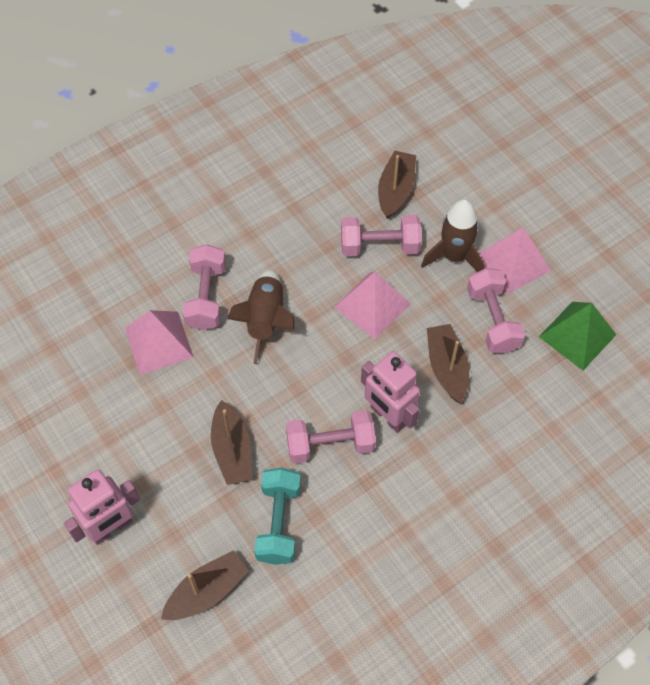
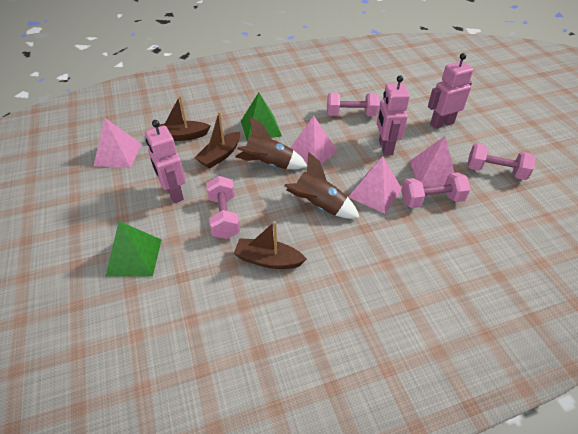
brown boat: [161,550,249,620] [211,400,253,485] [378,151,416,219] [427,324,469,403] = 4 -> [155,95,211,141] [194,112,240,169] [234,221,307,269] = 3
green pyramid: [539,302,617,371] = 1 -> [105,221,162,277] [241,92,282,142] = 2
pink pyramid: [125,310,194,375] [334,272,411,340] [478,227,551,294] = 3 -> [94,118,142,168] [290,116,338,164] [348,156,402,214] [410,136,454,187] = 4
pink robot: [64,469,140,545] [361,351,420,433] = 2 -> [145,120,186,203] [377,75,410,156] [428,53,473,129] = 3
turquoise dumbbell: [254,467,301,565] = 1 -> none = 0

